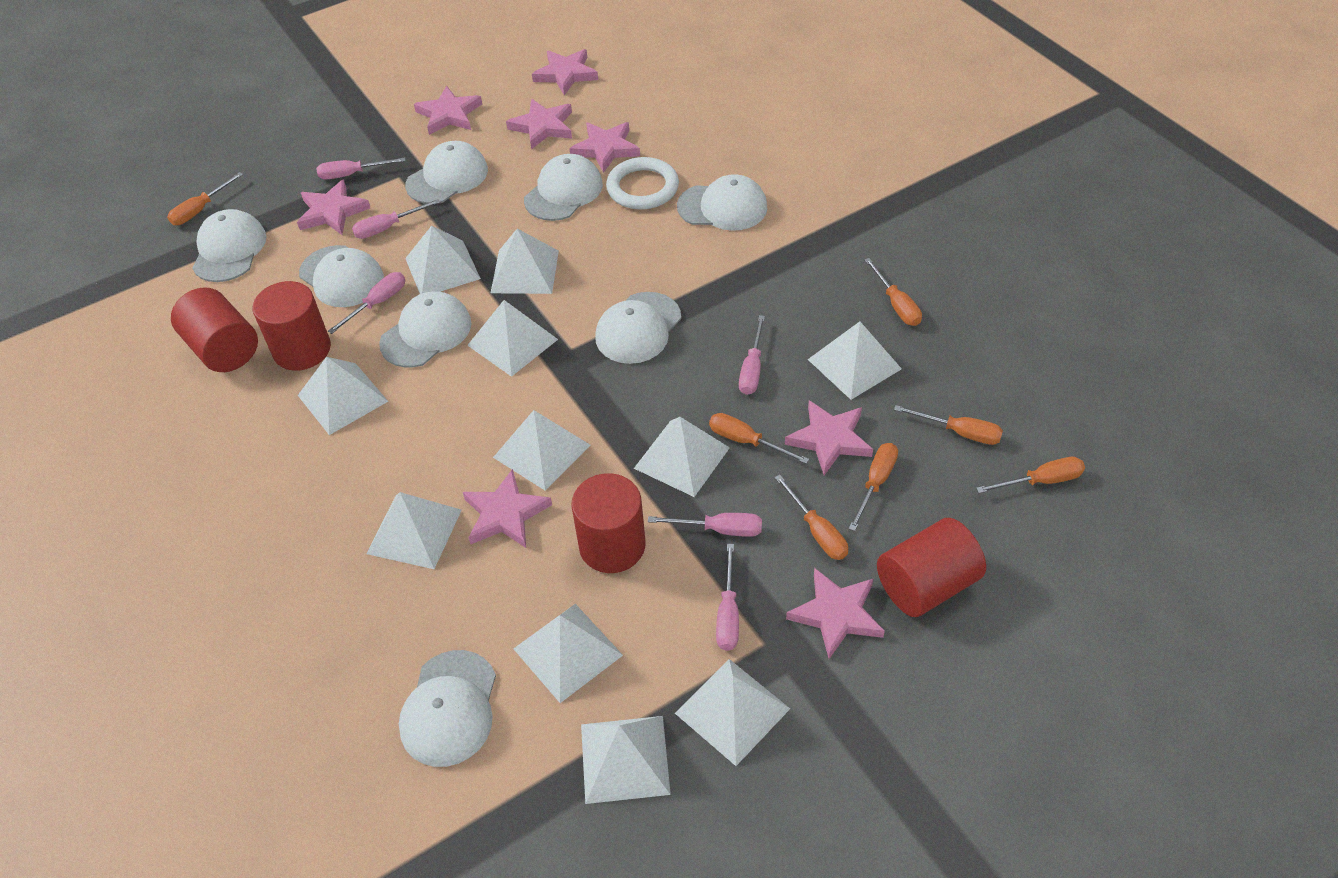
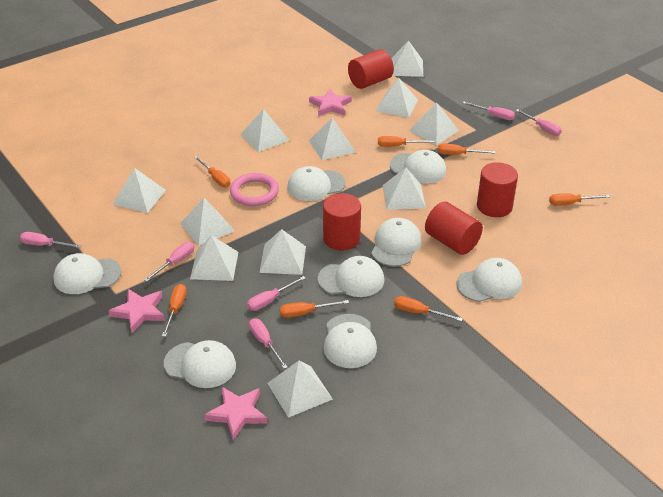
pink ring: none = 0 -> [230,173,279,206] = 1
pink star: [297,179,370,235] [414,86,482,135] [463,469,552,548] [506,99,572,149] [532,49,598,95] [569,122,640,173] [785,400,873,475] [786,568,885,659] = 8 -> [109,289,165,333] [204,387,268,440] [309,89,352,116] = 3
white ring: [606,157,679,209] = 1 -> none = 0

